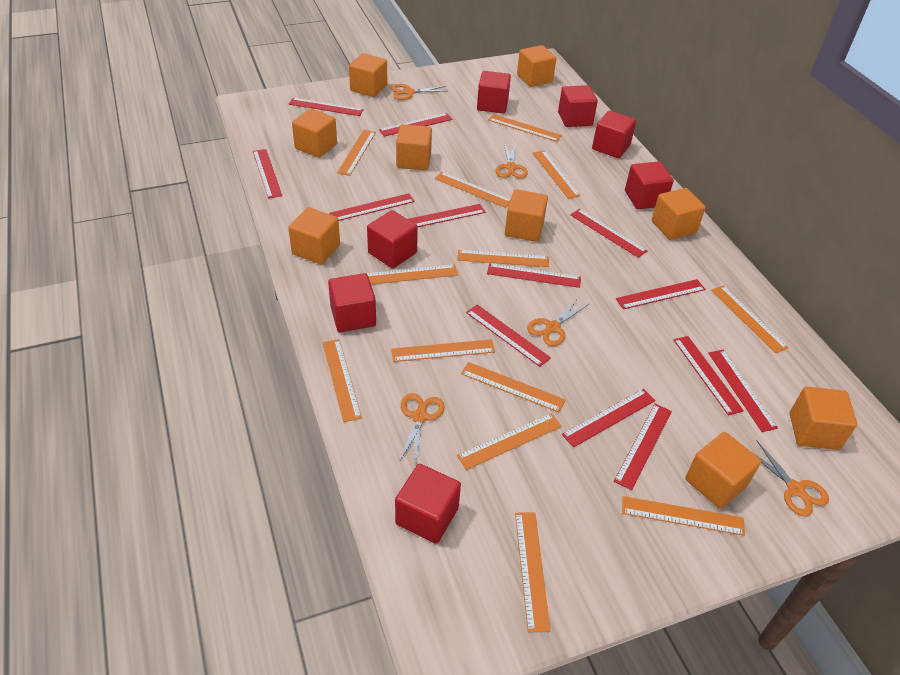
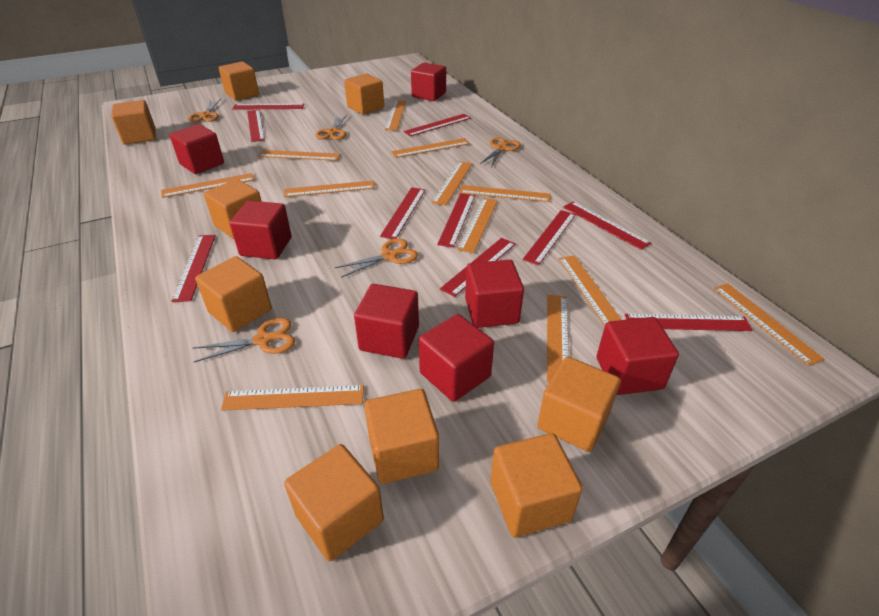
orange ruler: [323,339,362,422] [337,130,376,176] [366,264,458,285] [391,339,495,362] [434,172,511,208] [457,250,549,267] [457,413,562,470] [461,362,566,412] [488,114,562,142] [515,512,551,632] [533,150,580,199] [622,496,745,536] [711,286,789,353] = 13 -> [161,173,255,198] [221,385,364,411] [258,150,340,161] [284,181,375,197] [385,100,406,131] [391,138,470,158] [431,161,472,206] [457,198,498,253] [459,185,551,202] [547,295,569,383] [558,255,621,326] [713,283,825,366] = 12
red ruler: [253,149,282,199] [289,98,364,116] [329,193,415,221] [379,113,452,137] [408,204,485,227] [466,304,551,367] [487,263,581,288] [562,389,656,448] [570,209,647,258] [614,404,672,490] [616,279,706,309] [674,336,744,416] [708,350,778,432] = 13 -> [171,235,216,302] [232,104,305,110] [247,110,265,142] [380,187,425,239] [403,114,471,137] [437,193,475,248] [440,238,516,297] [523,210,576,265] [563,201,651,250] [625,314,753,331] = 10

